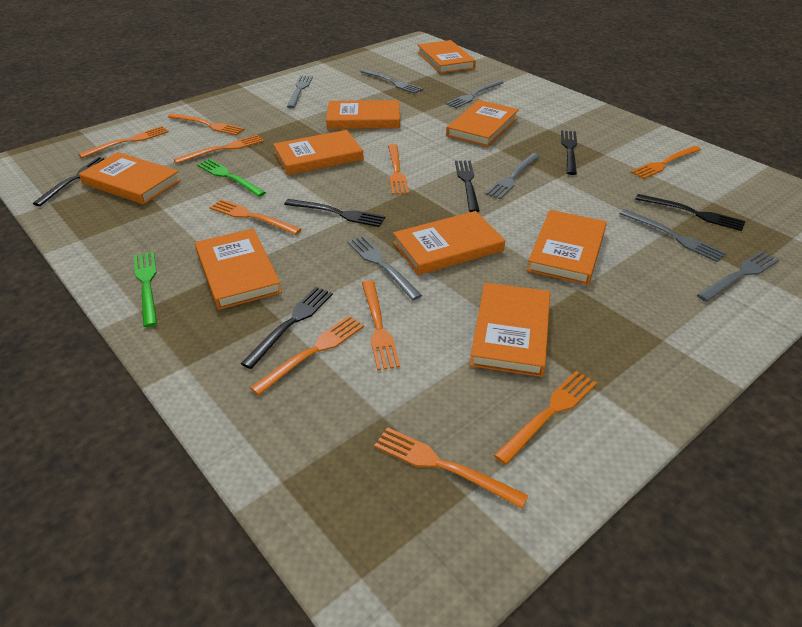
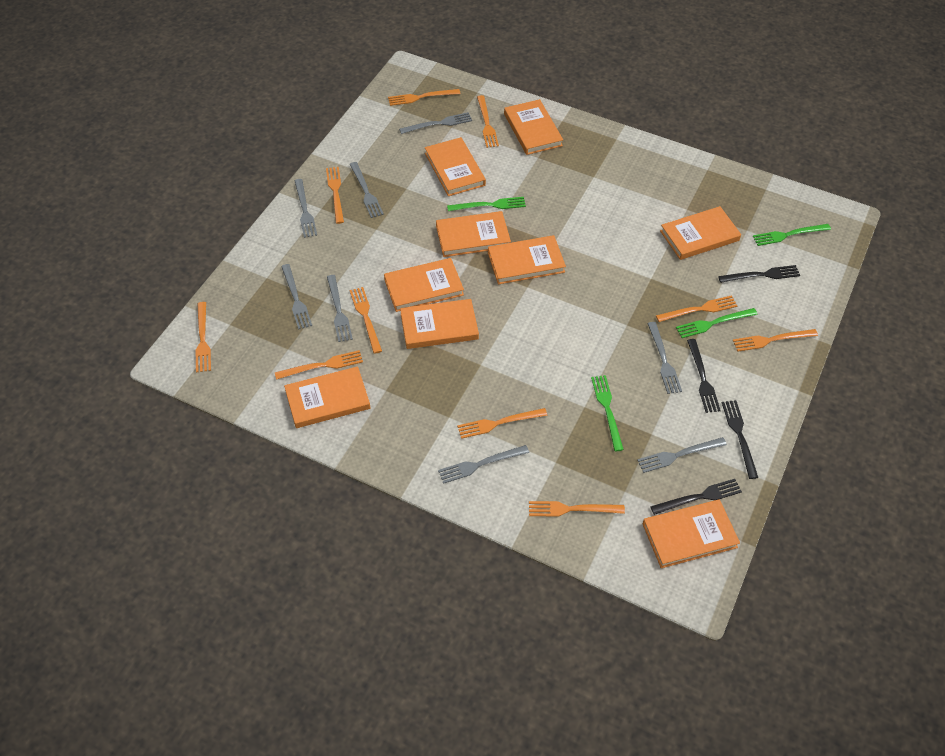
black fork: [33,157,106,206] [241,287,333,369] [284,199,386,227] [455,160,480,212] [561,130,577,175] [635,194,745,231] = 6 -> [650,479,742,515] [687,339,721,413] [718,265,800,283] [722,400,758,479] = 4
green fork: [134,251,157,327] [197,159,266,197] = 2 -> [447,197,526,211] [591,375,624,451] [676,308,758,338] [753,224,831,246] = 4
grey fork: [287,75,313,108] [347,236,422,300] [360,69,423,94] [446,80,504,108] [485,153,540,199] [619,209,726,262] [697,251,779,302] = 7 -> [281,264,312,330] [294,179,317,238] [327,275,353,342] [350,162,384,218] [399,112,472,134] [438,445,529,484] [637,437,727,473] [647,322,682,394] = 8

